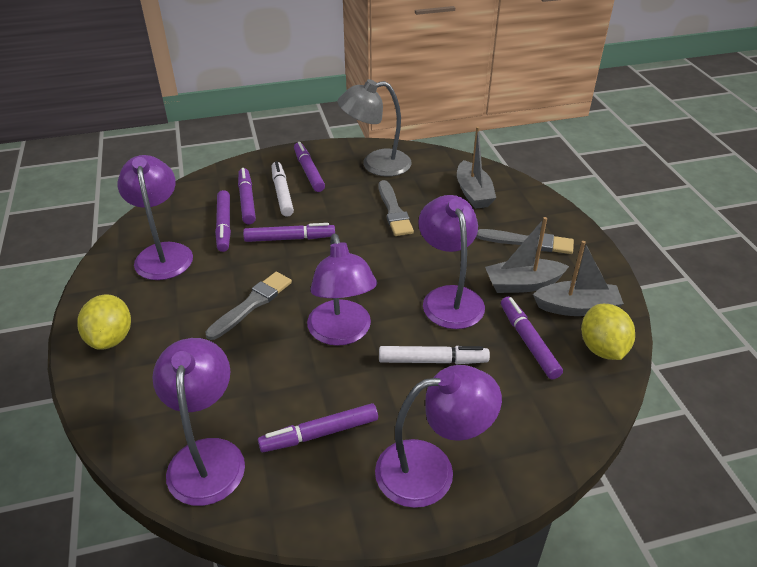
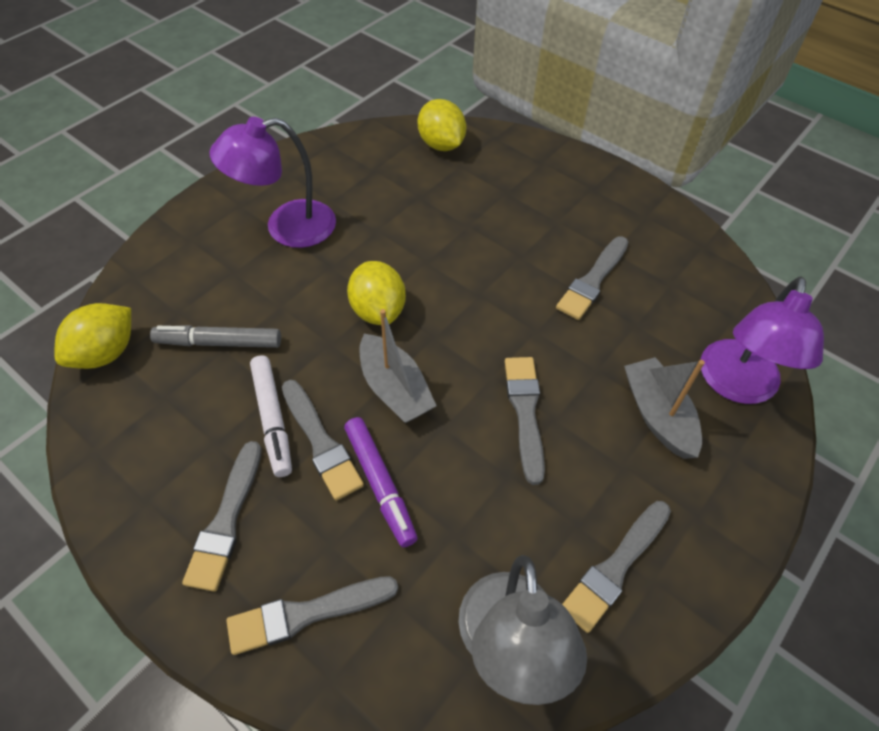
grey boat: [457,127,496,209] [485,217,569,293] [533,241,624,316] = 3 -> [359,309,437,423] [624,357,705,459] = 2
grey brush: [205,272,292,340] [379,180,414,236] [476,229,574,254] = 3 -> [182,441,262,592] [226,576,398,655] [282,380,364,501] [505,357,545,485] [556,236,628,320] [562,501,671,633] = 6
grey marker: none = 0 -> [150,325,281,348] = 1
purple lamp: [118,155,193,280] [152,338,245,506] [307,234,377,346] [375,365,502,508] [418,195,485,329] = 5 -> [210,117,336,248] [701,277,824,404] = 2
purple marker: [215,190,231,252] [238,168,256,224] [243,223,335,242] [258,403,378,452] [294,142,325,192] [501,297,563,379] = 6 -> [344,417,418,547] = 1
white marker: [272,161,294,217] [379,346,490,364] = 2 -> [250,355,292,477] = 1
yellow lemon: [77,294,131,350] [581,304,635,360] = 2 -> [54,303,131,369] [347,261,406,325] [418,99,466,151] = 3

